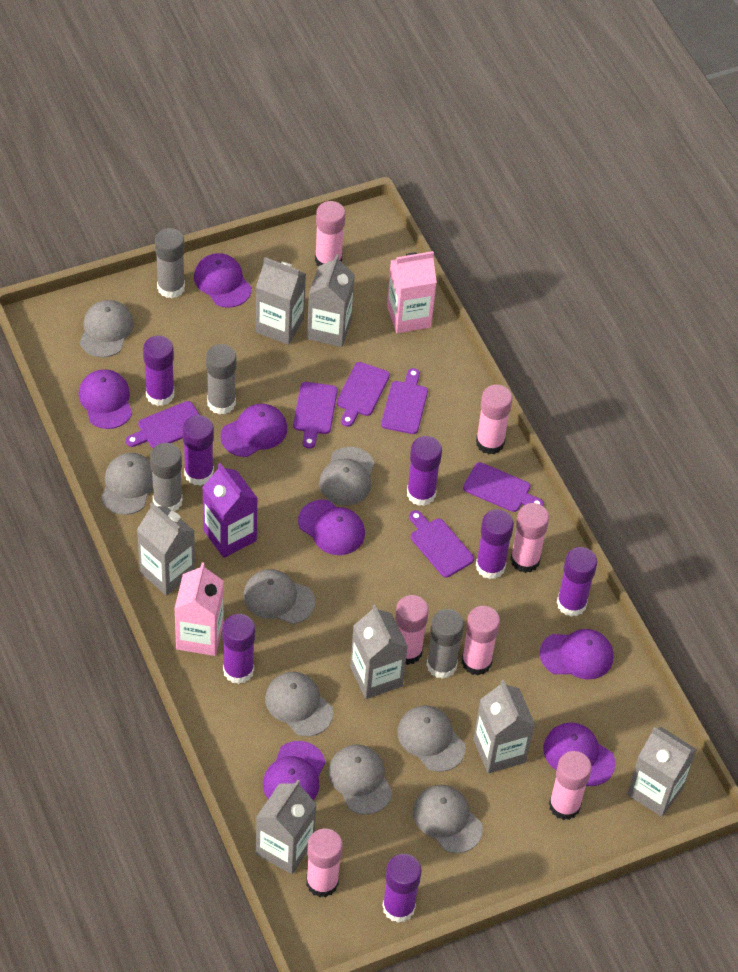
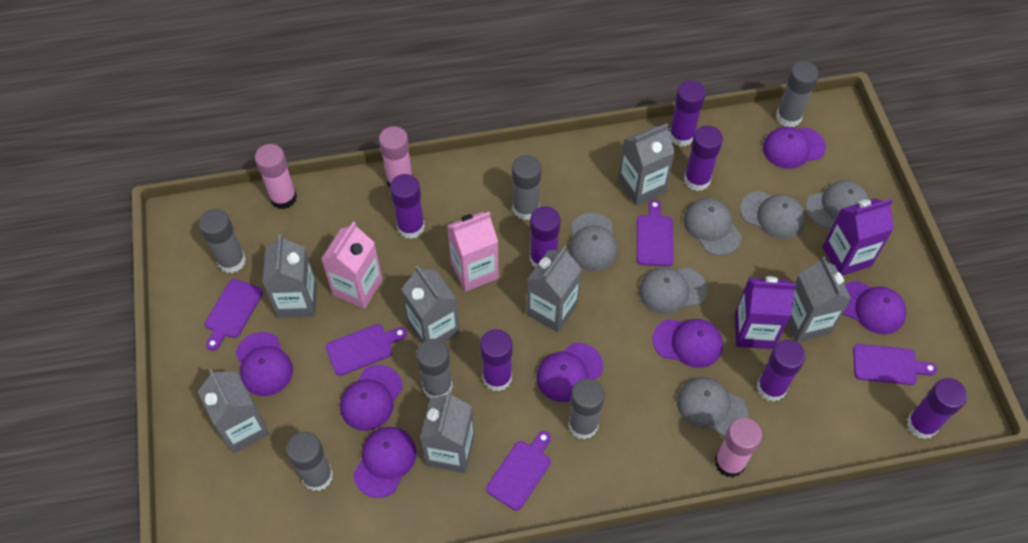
grey cap: [80,300,134,358] [101,453,153,515] [243,569,315,624] [265,672,333,736] [319,447,375,506] [329,745,392,815] [397,706,466,772] [413,785,483,853] = 8 -> [569,213,618,271] [639,267,707,314] [677,377,748,437] [684,198,742,256] [740,191,805,239] [806,181,869,228] = 6
grey glue stick: [150,443,183,512] [155,228,185,298] [206,344,236,415] [426,609,464,679] = 4 -> [199,209,246,273] [286,432,333,491] [416,339,453,398] [512,155,542,220] [568,378,605,440] [776,61,819,127] = 6
pink glue stick: [306,828,343,897] [315,201,346,266] [395,595,429,665] [461,606,500,675] [476,385,512,454] [510,503,549,573] [549,751,592,820] = 7 -> [255,144,297,209] [379,126,413,187] [715,418,762,477] = 3
purple carton: [202,463,258,558] = 1 -> [735,276,796,349] [823,199,894,276] = 2
purple cutting board: [126,401,200,448] [293,382,338,449] [337,362,390,427] [381,368,428,434] [409,510,474,577] [463,462,544,512] = 6 -> [205,279,263,351] [326,324,407,376] [486,431,551,511] [637,200,674,266] [853,344,937,385] = 5

